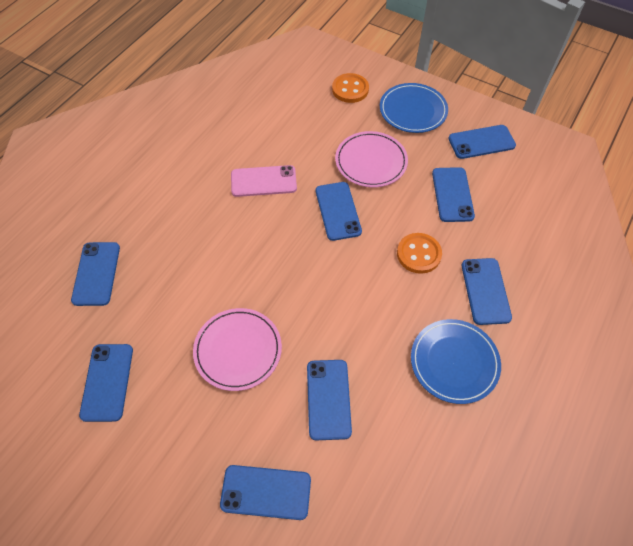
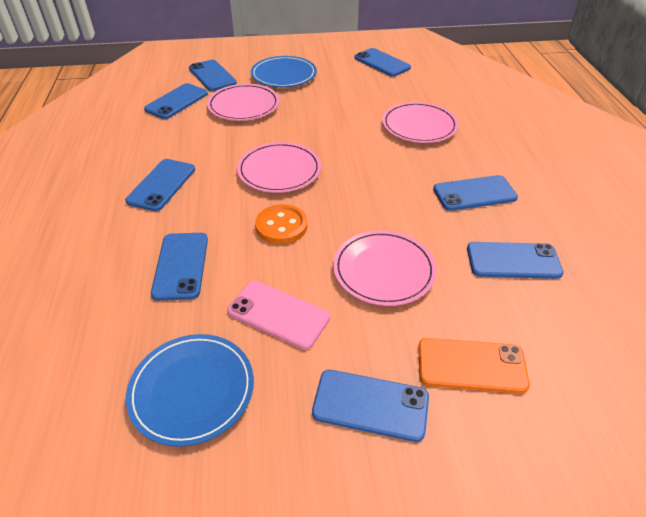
orange button: [332,73,369,103] [397,233,442,274] = 2 -> [255,204,308,244] = 1
orange phone: none = 0 -> [418,338,530,393] = 1
pink plate: [193,308,282,391] [335,131,408,188] = 2 -> [207,84,279,121] [237,142,321,193] [333,230,437,306] [382,102,459,143] = 4

